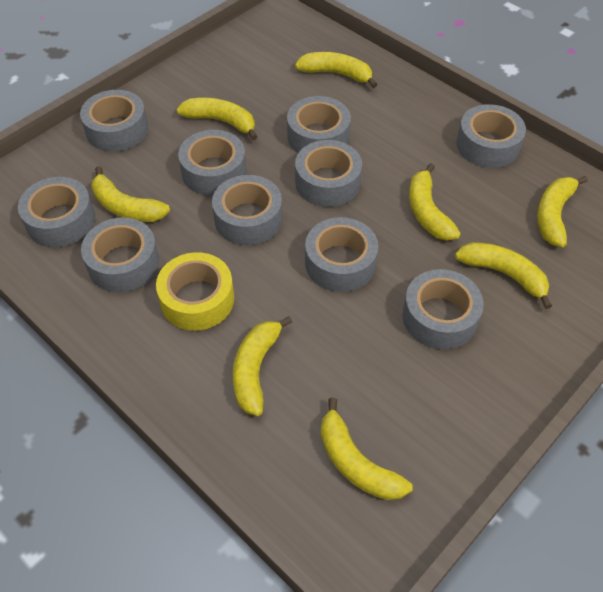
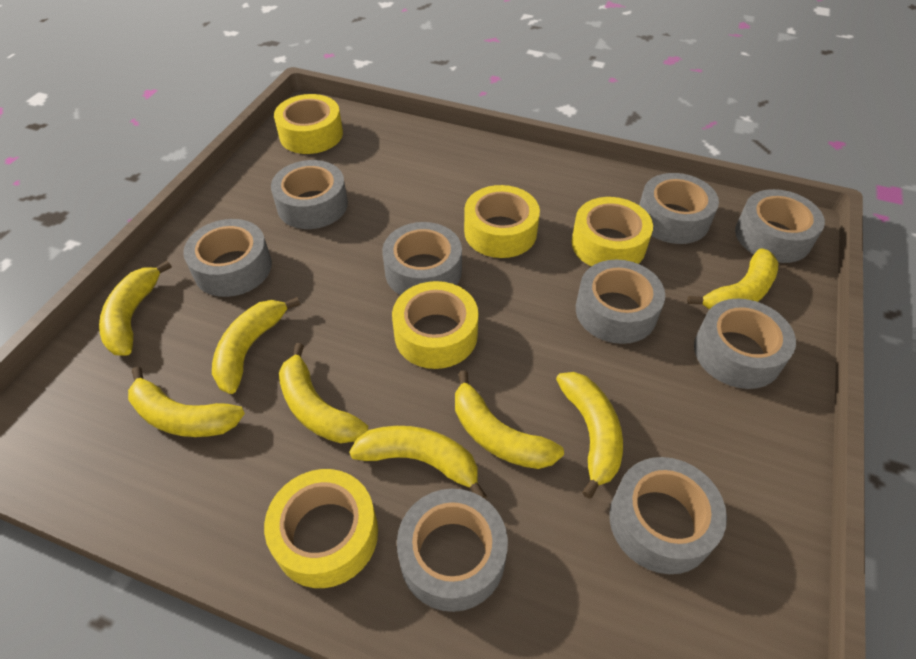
grey tape: [18,177,95,247] [80,90,148,152] [81,217,159,292] [178,130,246,195] [212,175,282,245] [287,96,351,153] [295,140,362,207] [305,217,378,292] [403,269,484,349] [457,104,526,168] = 10 -> [183,219,272,297] [271,160,348,229] [382,222,462,295] [397,489,508,612] [576,259,665,344] [610,457,727,574] [639,173,719,244] [694,299,796,389] [735,189,825,263] = 9
yellow tape: [156,252,234,331] = 1 -> [264,469,378,588] [274,94,343,154] [392,281,479,369] [464,185,540,258] [571,197,653,266] = 5

